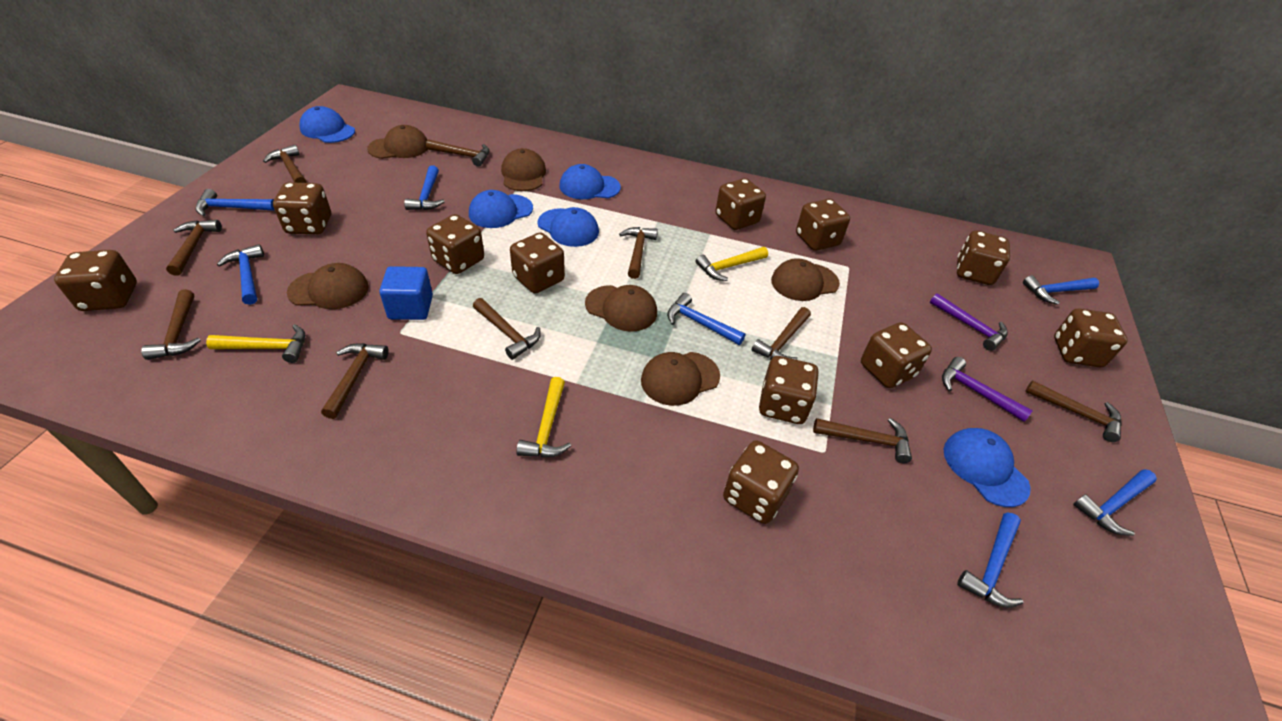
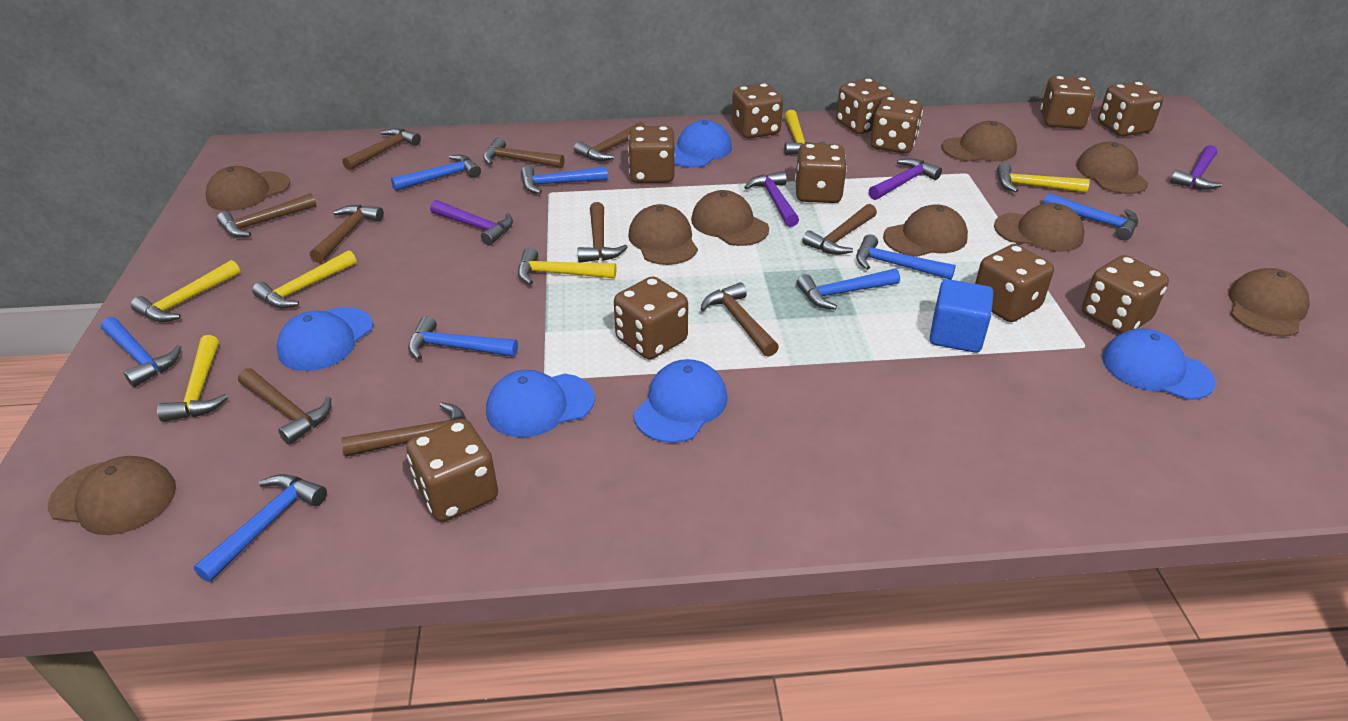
blue hammer: [196,189,275,216] [217,244,264,305] [404,165,445,210] [667,293,745,345] [957,512,1024,608] [1023,275,1099,305] [1073,469,1157,536] = 7 -> [101,317,181,387] [193,474,327,582] [391,155,481,191] [408,316,518,360] [521,166,608,194] [797,269,900,310] [856,234,956,280] [1043,193,1138,240] = 8
brown cap: [287,263,369,309] [367,125,428,159] [501,148,546,191] [585,285,657,332] [641,352,720,406] [771,258,840,301] = 6 -> [48,456,176,535] [206,166,290,211] [628,204,698,265] [691,190,769,246] [883,204,968,257] [941,121,1017,162] [994,203,1085,252] [1076,142,1149,194] [1229,268,1310,337] = 9
purple hammer: [930,293,1008,351] [942,357,1033,422] = 2 -> [430,200,513,245] [744,171,799,227] [869,158,942,200] [1170,145,1222,190] = 4
yellow hammer: [206,324,305,363] [516,377,571,457] [696,247,768,281] = 3 -> [131,260,241,322] [157,335,228,422] [252,250,357,309] [518,248,616,285] [784,110,826,155] [997,163,1090,193] = 6

